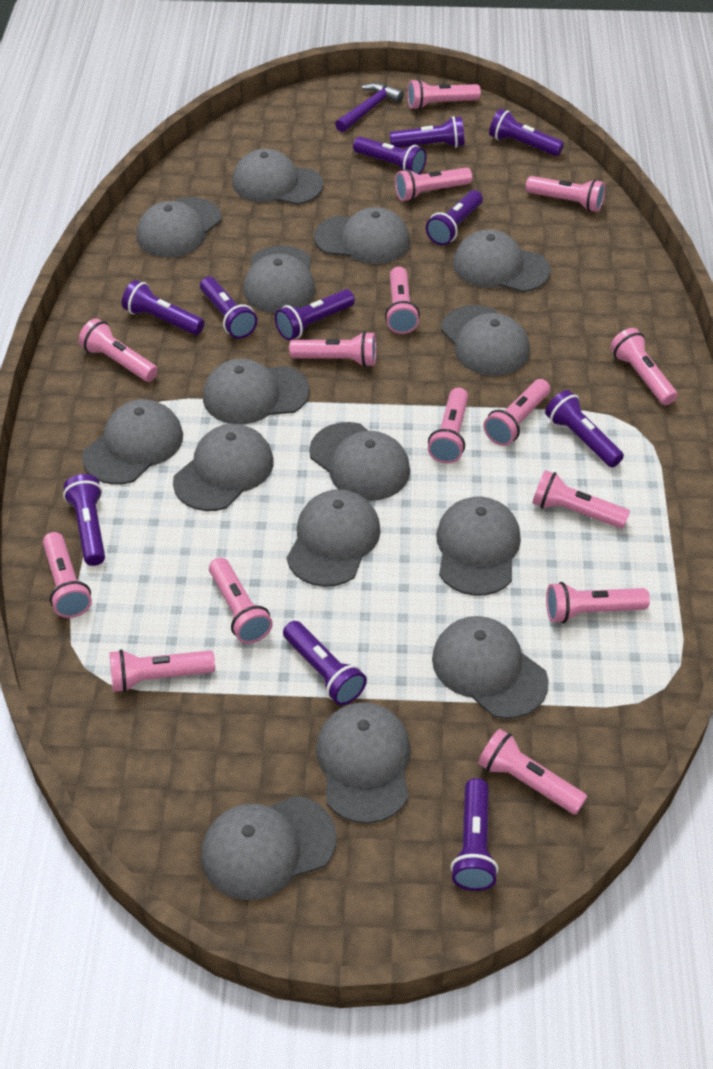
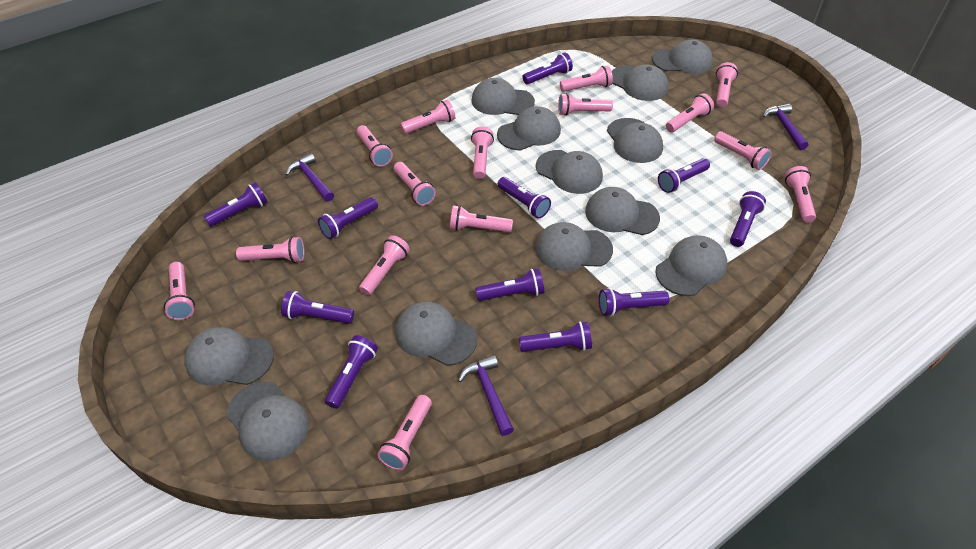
grey cap: [82,399,183,485] [137,197,221,258] [173,424,274,511] [201,796,336,900] [203,359,309,424] [232,149,324,205] [243,245,315,313] [287,489,381,587] [309,422,410,501] [314,207,410,264] [316,702,411,824] [432,616,549,719] [436,497,521,596] [441,305,530,376] [453,230,551,292] = 15 -> [184,327,274,385] [226,381,309,461] [395,302,477,366] [471,78,535,115] [497,106,561,151] [535,222,613,271] [536,150,603,194] [585,187,660,235] [607,118,663,163] [612,65,668,101] [652,40,713,74] [656,235,727,296] = 12
purple hammer: [335,83,404,132] = 1 -> [285,153,334,202] [458,355,514,436] [763,104,809,150] = 3

